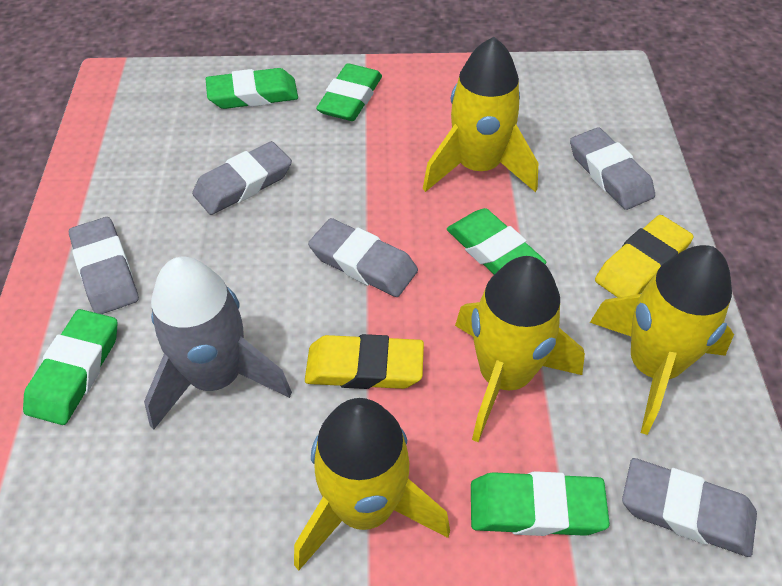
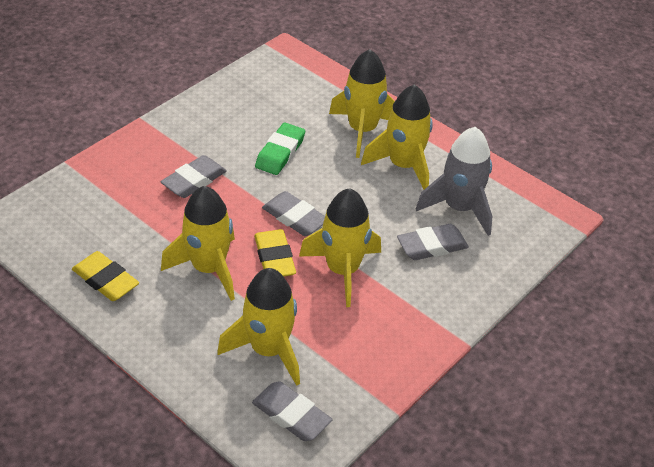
green eraser: [23,309,118,425] [205,68,298,109] [316,63,382,121] [447,208,547,275] [471,471,610,536] = 5 -> [255,123,305,175] = 1
grey eraser: [69,217,139,314] [192,141,292,215] [308,218,418,297] [570,127,655,210] [622,458,757,557] = 5 -> [161,155,227,198] [252,381,333,441] [262,191,325,236] [397,224,469,260] = 4
yellow rocket: [294,398,450,571] [423,37,538,192] [455,256,585,442] [590,245,734,435] = 4 -> [161,186,235,301] [217,268,300,386] [299,188,381,307] [329,49,395,158] [361,84,433,190] = 5

